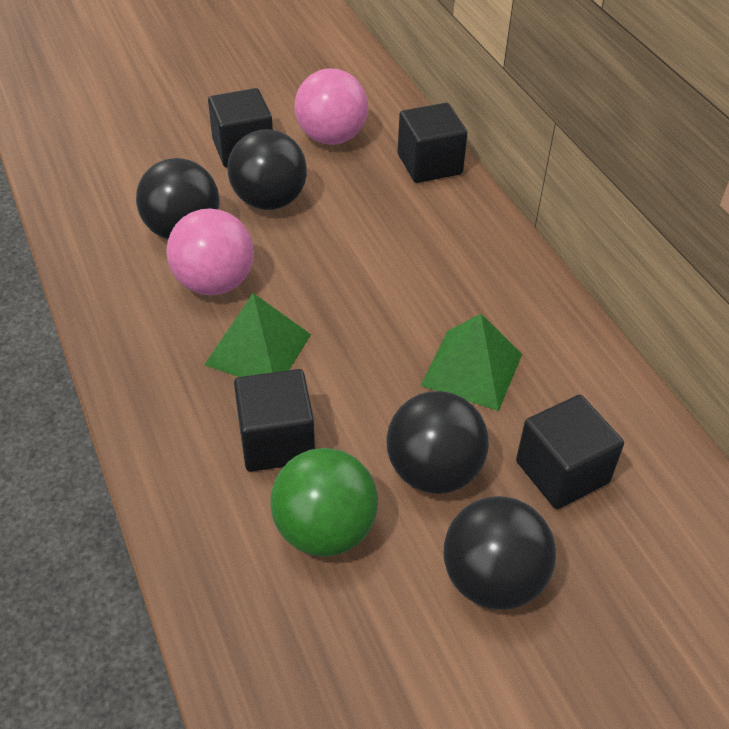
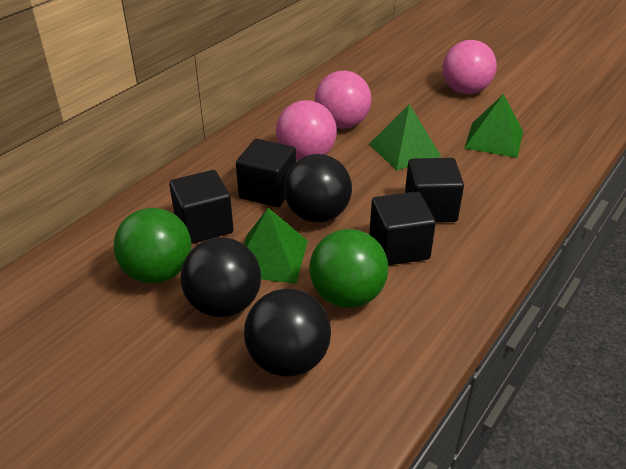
black ball: [136,158,220,239] [227,129,307,210] [386,391,489,494] [444,496,556,610] = 4 -> [181,237,261,317] [244,289,331,377] [284,154,352,222] = 3
green ball: [270,448,378,556] = 1 -> [114,208,192,283] [309,229,388,308] = 2
green pyramid: [204,293,311,377] [421,314,522,411] = 2 -> [244,208,308,284] [369,104,441,171] [465,94,523,158] = 3
pink ball: [166,208,254,295] [294,69,368,145] = 2 -> [276,100,337,161] [315,71,372,129] [443,40,497,94] = 3

